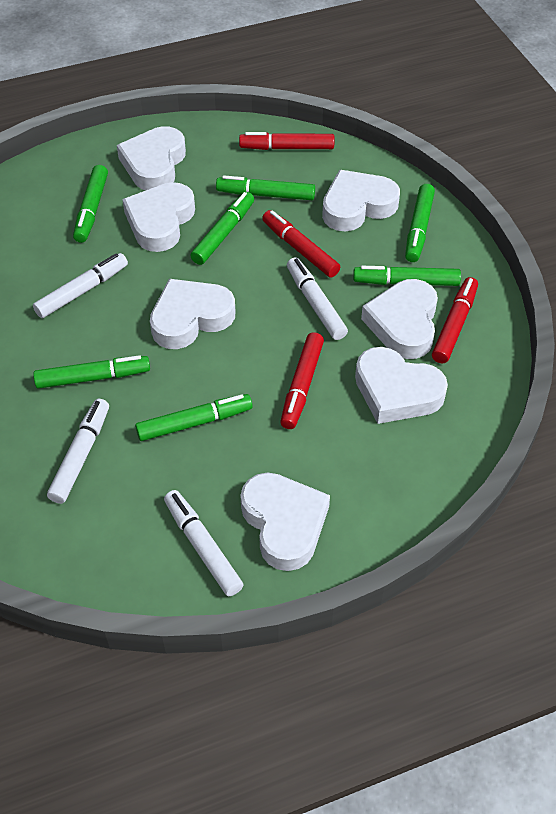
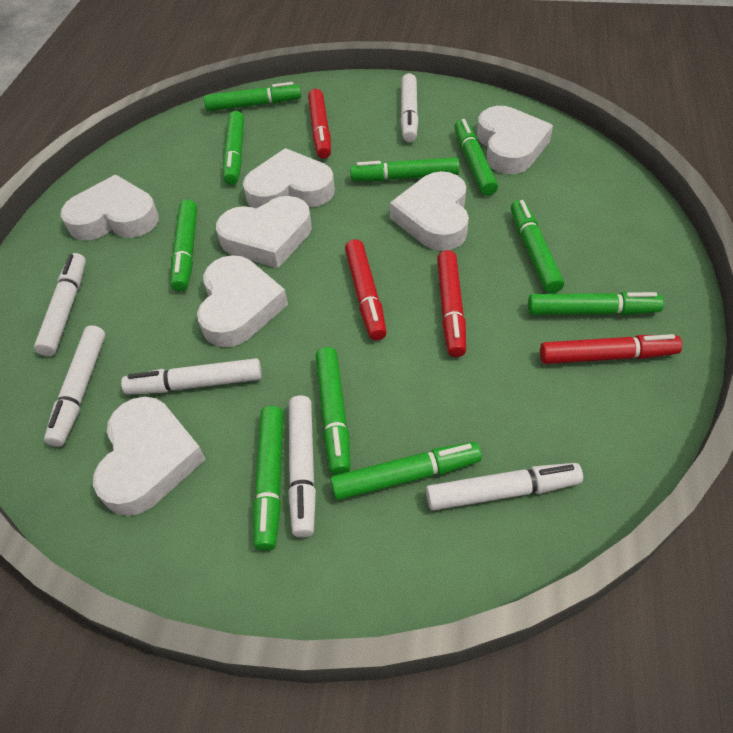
green marker: [33,355,150,389] [73,165,108,243] [135,394,253,441] [190,192,254,265] [216,175,315,200] [353,266,461,286] [405,184,435,262] = 7 -> [171,200,197,291] [204,82,301,111] [223,111,244,185] [253,406,283,551] [316,347,351,475] [330,442,482,500] [350,157,460,181] [454,119,498,196] [511,200,564,293] [528,292,664,315] = 10
white marker: [33,253,128,318] [47,399,109,504] [164,490,243,596] [287,257,348,340] = 4 -> [34,253,86,356] [44,325,105,447] [121,358,262,395] [288,395,316,538] [400,73,418,142] [426,463,583,511] = 6

